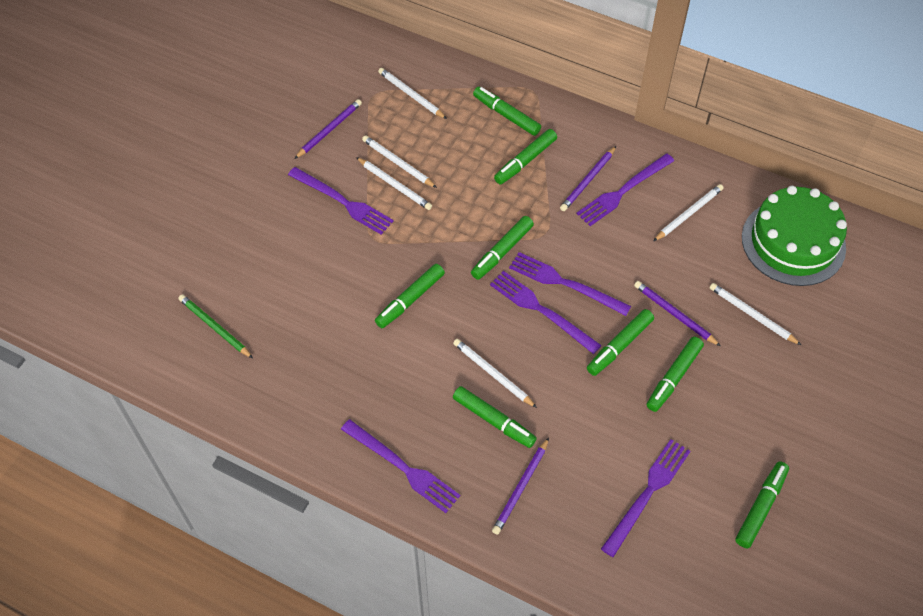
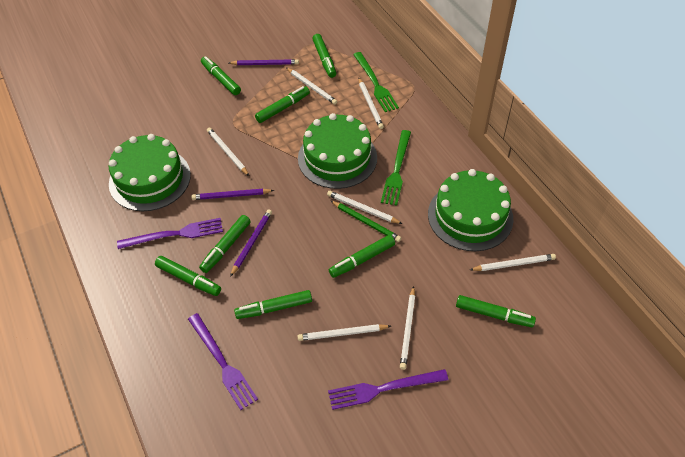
green cake: [742,186,847,286] = 1 -> [108,134,191,211] [298,113,377,189] [428,169,514,251] = 3
green fork: none = 0 -> [353,52,399,112] [381,130,411,206] = 2
purple fork: [288,167,394,235] [341,419,460,513] [490,271,602,354] [509,252,631,316] [576,154,674,226] [601,439,690,557] = 6 -> [117,218,223,249] [188,313,258,410] [328,369,448,410] = 3
purple pencil: [294,99,362,159] [492,438,549,535] [560,146,616,211] [634,281,721,346] = 4 -> [191,189,274,200] [229,59,299,65] [230,209,272,277] = 3
white pencil: [356,157,432,210] [362,135,437,188] [378,68,447,119] [453,339,537,408] [654,184,723,241] [710,283,801,345] = 6 -> [207,127,249,176] [286,68,337,105] [298,324,391,341] [327,191,402,224] [358,77,384,129] [400,286,415,370] [470,254,556,271] = 7

